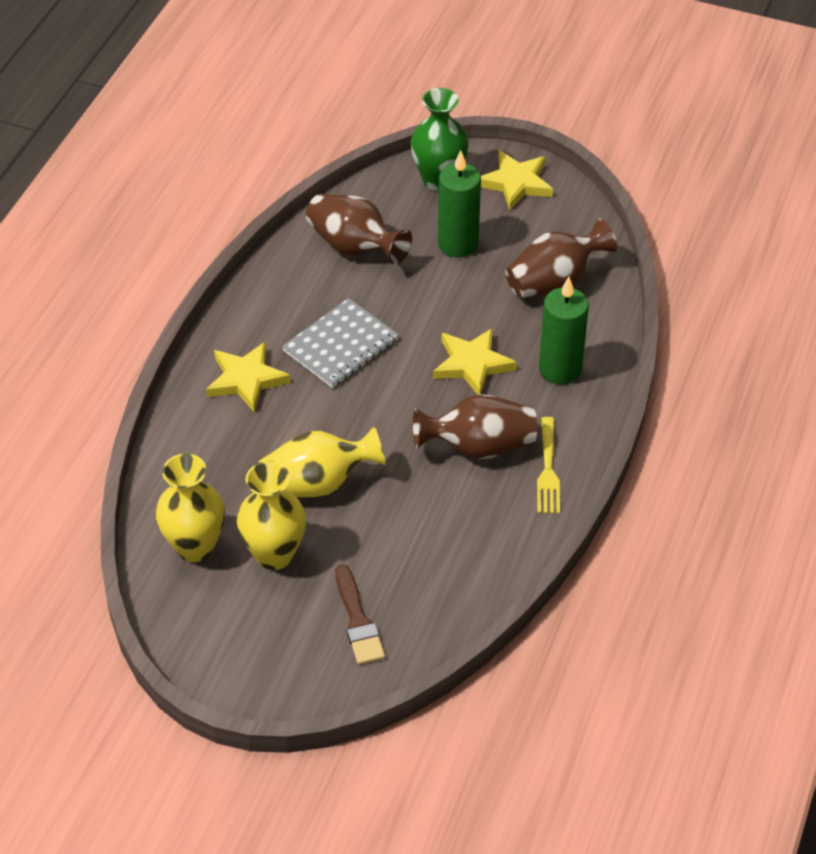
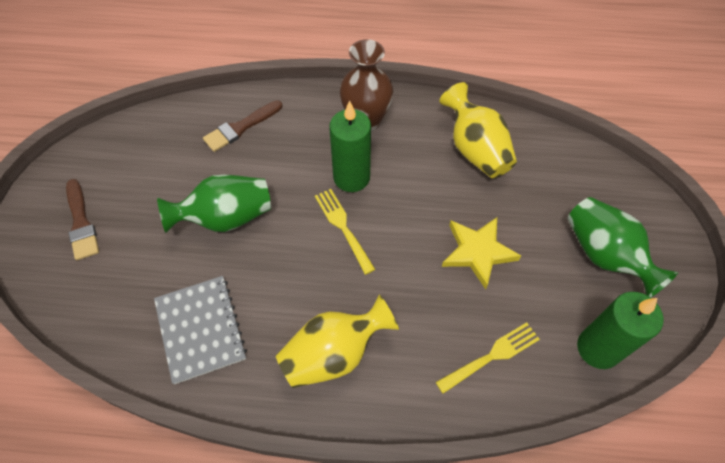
brown brush: [335,564,385,665] = 1 -> [66,179,99,260] [203,100,283,152] = 2
brown vase: [306,194,412,265] [413,394,537,460] [505,219,617,298] = 3 -> [340,39,393,131] = 1
green vase: [410,88,469,191] = 1 -> [157,174,271,233] [568,197,678,297] = 2
yellow fork: [537,417,560,514] = 1 -> [315,189,376,275] [435,322,540,394] = 2
yellow star: [206,342,291,413] [433,328,517,394] [481,150,553,210] = 3 -> [442,217,521,290] = 1
yellow vase: [156,453,225,562] [237,461,306,570] [258,426,386,497] = 3 -> [276,295,399,388] [439,82,517,178] = 2

